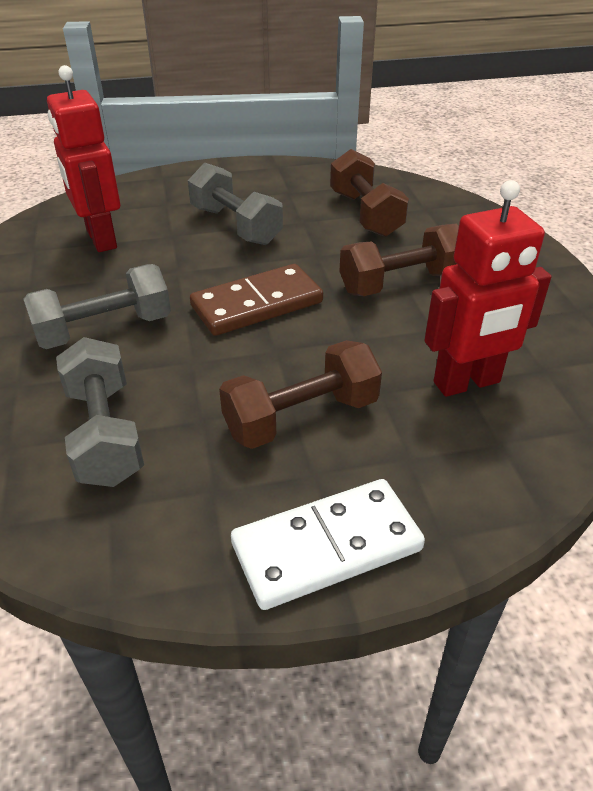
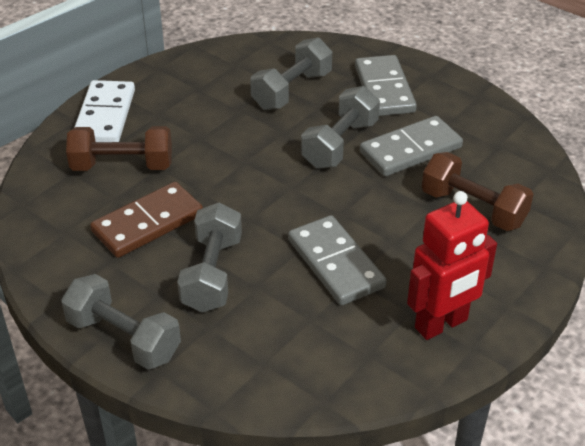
brown dumbbell: [219,340,382,449] [330,149,409,237] [339,224,459,296] = 3 -> [66,126,172,171] [422,152,533,231] = 2
grey domino: none = 0 -> [288,215,387,305] [355,55,417,116] [360,116,463,176] = 3
grey dumbbell: [23,264,171,349] [56,337,144,487] [188,163,283,245] = 3 -> [61,274,181,370] [177,202,242,313] [250,37,332,110] [301,86,380,169] = 4
red robot: [47,65,120,252] [424,180,551,397] = 2 -> [407,191,497,340] = 1

